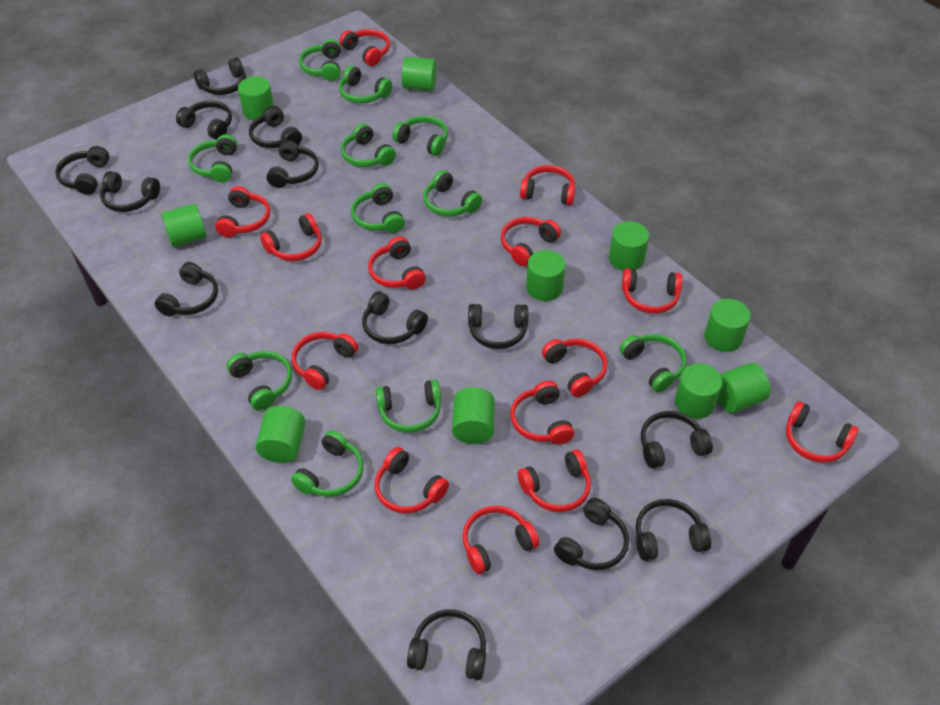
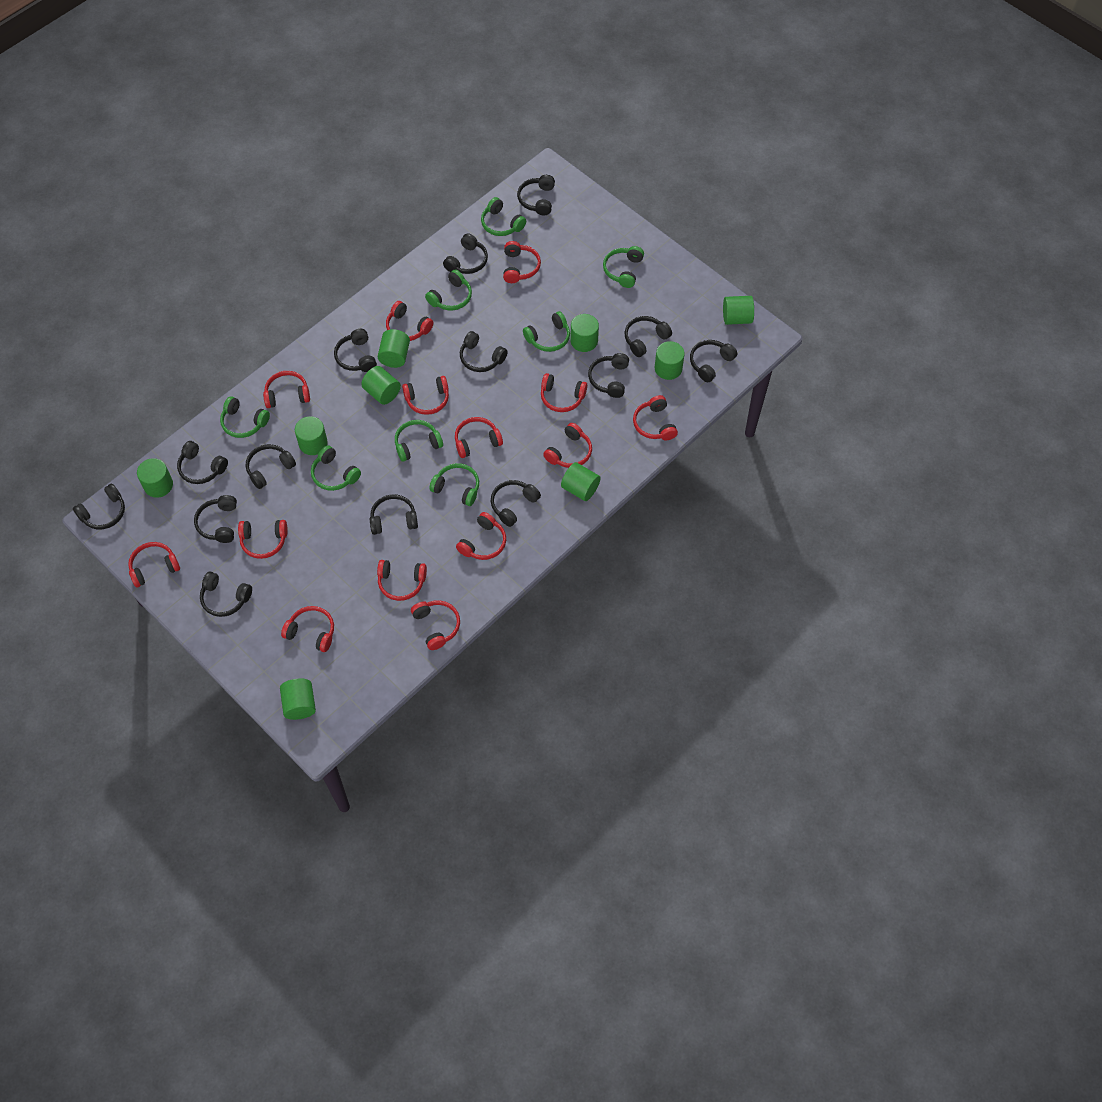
black headphones: [55,146,109,195] [100,171,160,212] [155,262,218,316] [176,100,232,140] [193,57,246,95] [249,106,302,148] [267,140,319,188] [362,291,428,344] [407,609,486,680] [468,304,528,349] [554,498,629,570] [636,499,711,561] [641,411,713,469] = 13 -> [73,483,125,530] [177,441,228,484] [194,495,237,543] [200,572,252,617] [246,444,296,489] [334,329,377,372] [370,494,418,535] [443,233,488,274] [460,331,508,372] [491,480,541,527] [517,175,555,216] [588,353,629,398] [625,316,672,357] [690,340,737,382] = 14
green cylinder: [161,204,206,247] [238,76,274,120] [255,406,306,463] [402,57,437,91] [452,387,495,444] [526,250,565,301] [609,221,649,271] [675,363,722,419] [704,299,751,352] [718,363,770,413] = 10 -> [137,458,173,498] [280,678,316,720] [295,416,328,455] [361,366,401,405] [377,329,410,368] [561,462,601,501] [570,314,599,352] [655,341,685,380] [723,296,754,325] = 9
green headphones: [188,134,237,182] [227,351,292,411] [291,430,364,497] [299,39,341,81] [339,65,392,104] [341,123,396,167] [351,183,405,233] [376,380,441,433] [393,115,448,156] [423,170,482,217] [619,334,686,393] = 11 -> [220,396,270,438] [311,445,361,491] [395,420,443,462] [425,269,472,311] [429,463,479,506] [481,197,526,236] [523,311,570,352] [603,246,644,288] = 8

